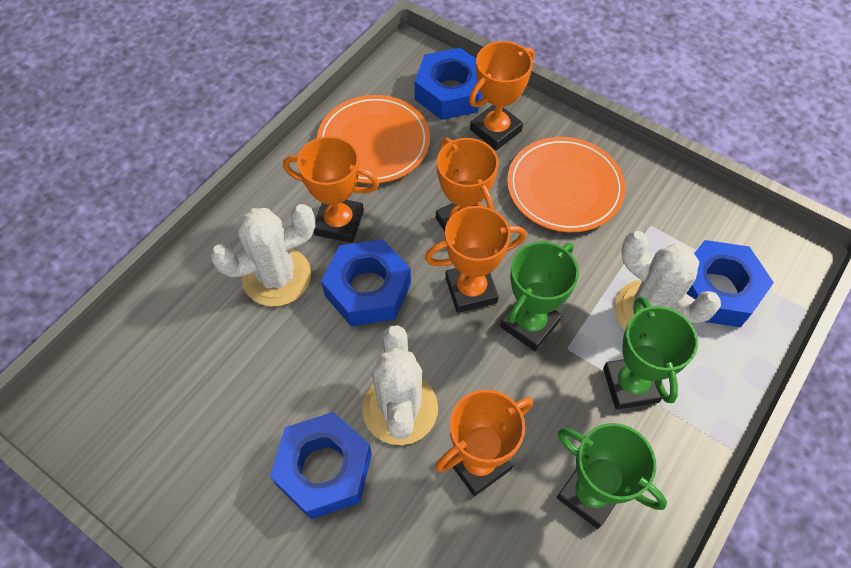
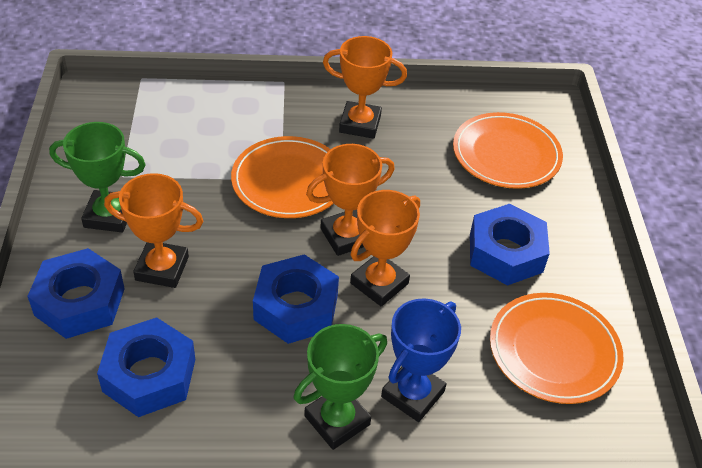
blue trophy: none = 0 -> [381,298,461,422] = 1
green trophy: [500,241,579,351] [557,423,667,529] [603,296,698,410] = 3 -> [49,122,146,232] [294,324,387,450] = 2
orange plate: [317,95,430,184] [507,137,625,232] = 2 -> [231,136,334,218] [453,112,563,189] [490,293,624,404] = 3
orange trophy: [283,136,379,243] [425,206,526,313] [435,390,533,496] [436,137,499,231] [469,41,535,150] = 5 -> [104,173,203,288] [306,144,395,256] [323,36,407,139] [350,190,420,306] = 4
white cactus: [210,204,315,306] [362,325,438,445] [614,231,721,330] = 3 -> none = 0

